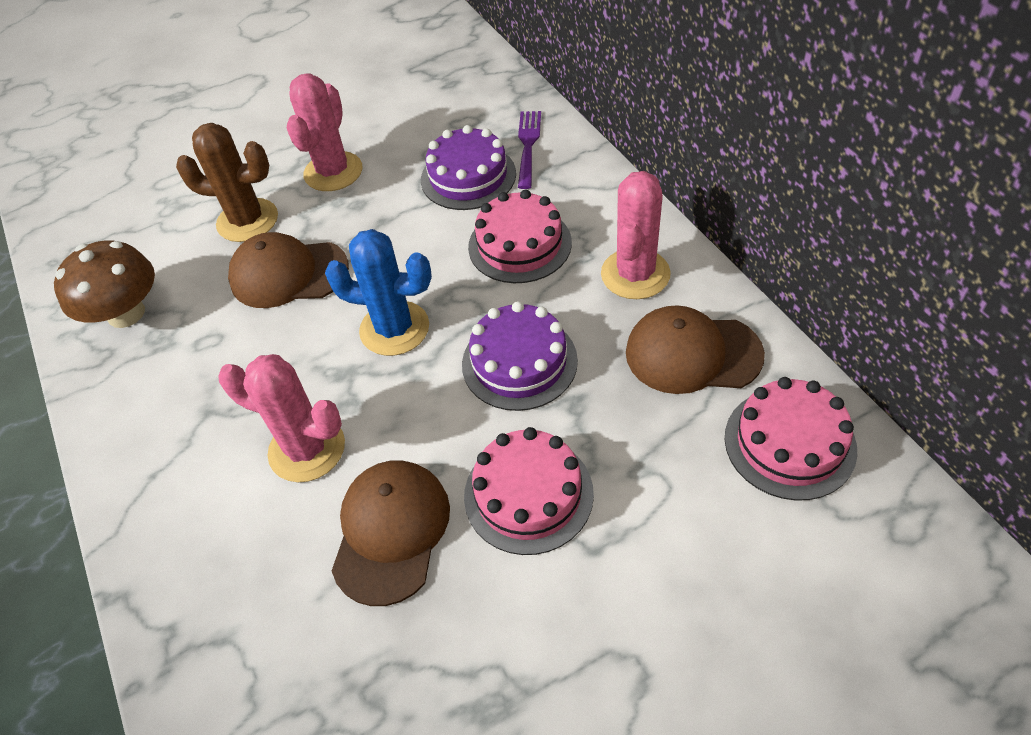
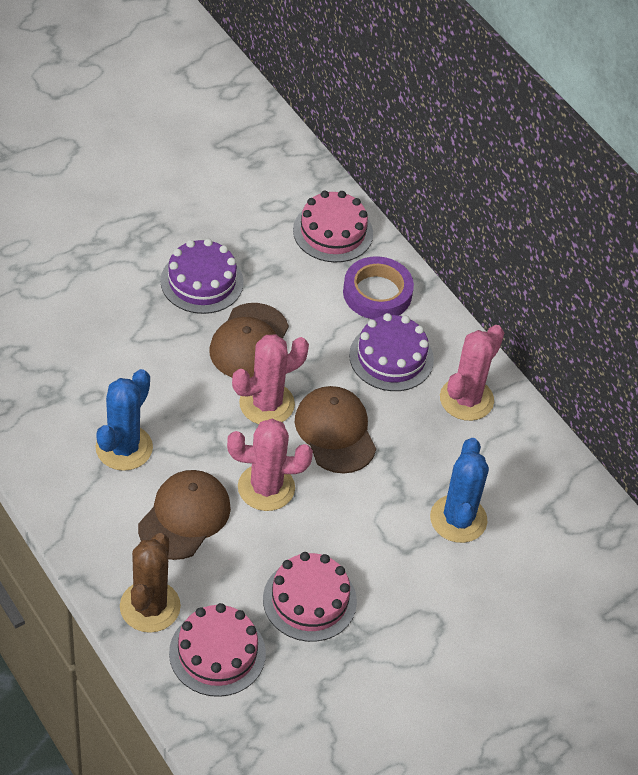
blue cactus: [325,229,432,356] = 1 -> [95,369,153,471] [430,438,489,543] = 2
brown mushroom: [54,240,155,328] = 1 -> none = 0
purple fork: [518,111,541,189] = 1 -> none = 0
purple tape: none = 0 -> [343,256,414,319] = 1

